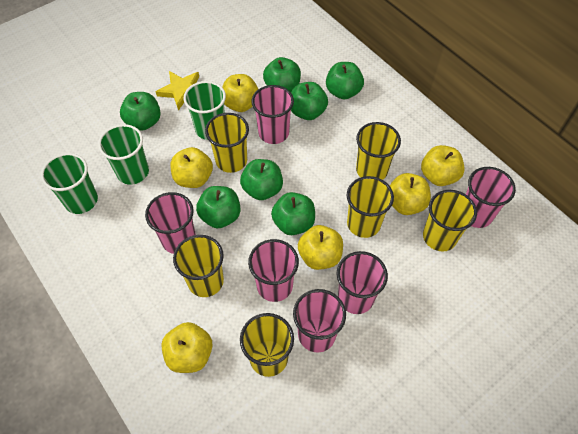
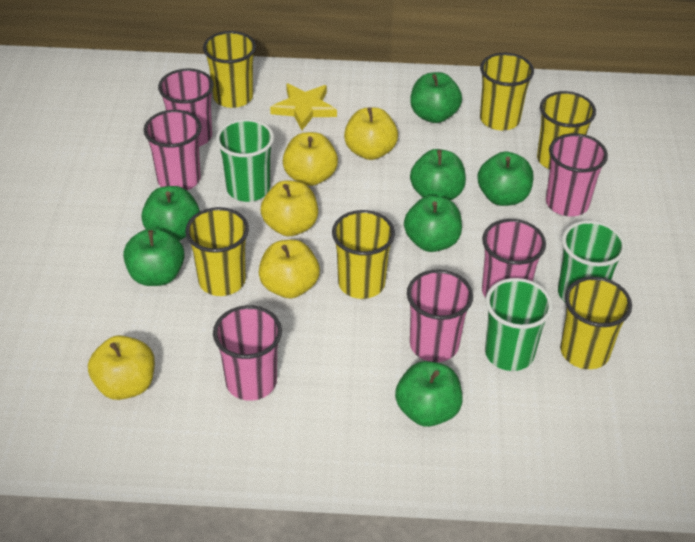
yellow apple: [161,322,213,373] [170,147,213,188] [222,74,258,112] [298,225,343,270] [390,173,431,215] [421,145,465,186] = 6 -> [88,335,155,400] [259,240,320,298] [261,180,318,236] [283,132,338,186] [344,107,398,160] = 5

